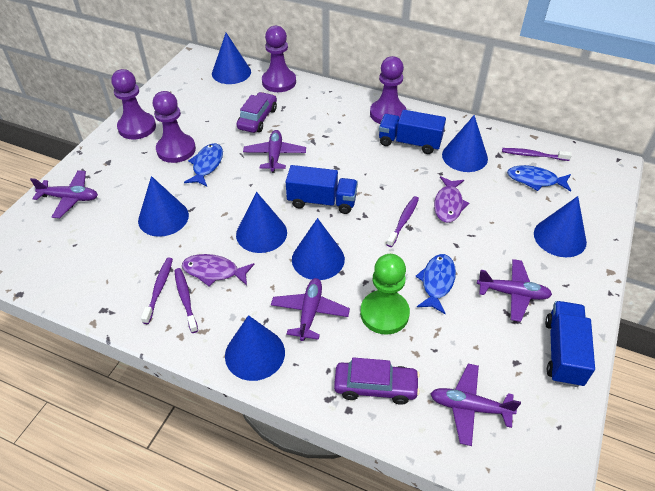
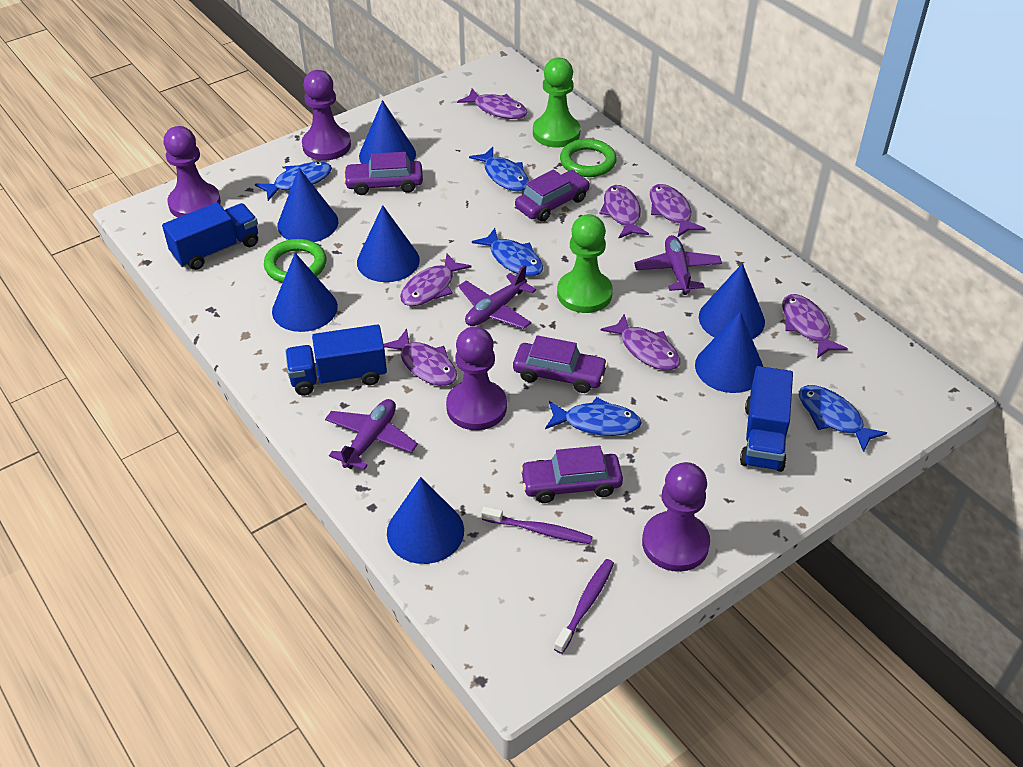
blue fish: [184,143,223,187] [415,254,456,314] [507,165,571,191] = 3 -> [255,161,332,201] [469,147,529,191] [472,228,543,276] [545,397,642,436] [799,385,887,452] = 5
green pawn: [360,254,410,335] = 1 -> [533,58,581,148] [557,214,613,313] = 2
green ring: none = 0 -> [264,239,326,283] [560,139,617,177] = 2
purple car: [236,92,277,133] [334,357,420,405] = 2 -> [344,152,423,195] [513,335,608,393] [515,169,590,222] [520,446,623,503] = 4
purple fish: [182,254,255,287] [434,176,470,223] = 2 -> [384,329,457,386] [400,254,471,306] [457,88,527,119] [600,185,649,239] [600,314,680,370] [650,184,706,237] [782,294,848,358] = 7
purple plane: [30,170,98,218] [243,130,306,173] [271,278,350,341] [431,364,521,446] [477,259,552,322] = 5 -> [325,399,418,470] [458,265,536,329] [634,235,722,295] = 3
purple toothbrush: [141,258,173,324] [174,268,198,333] [386,196,419,247] [502,148,572,161] = 4 -> [482,506,592,544] [554,559,614,654] = 2

